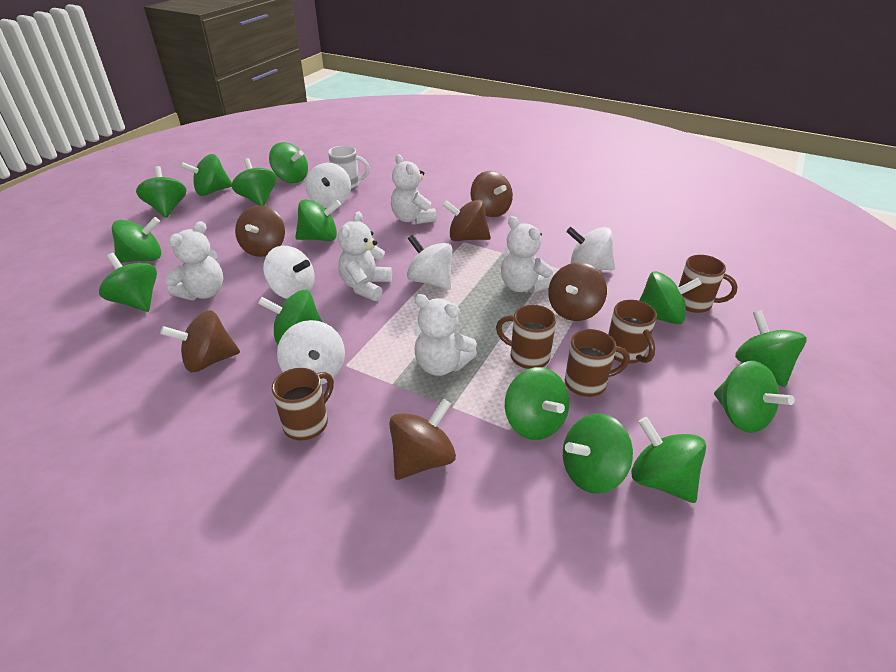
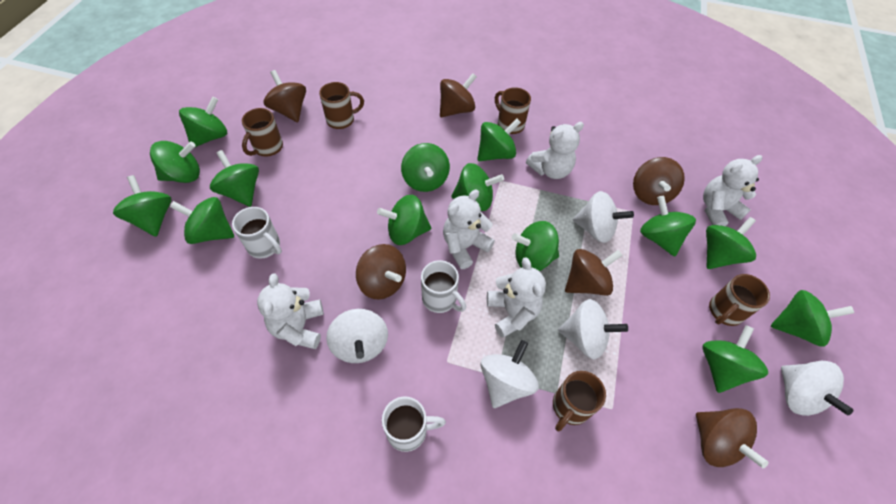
white mug: [328,145,370,189] = 1 -> [232,207,282,259] [382,396,446,452] [421,260,466,313] = 3

